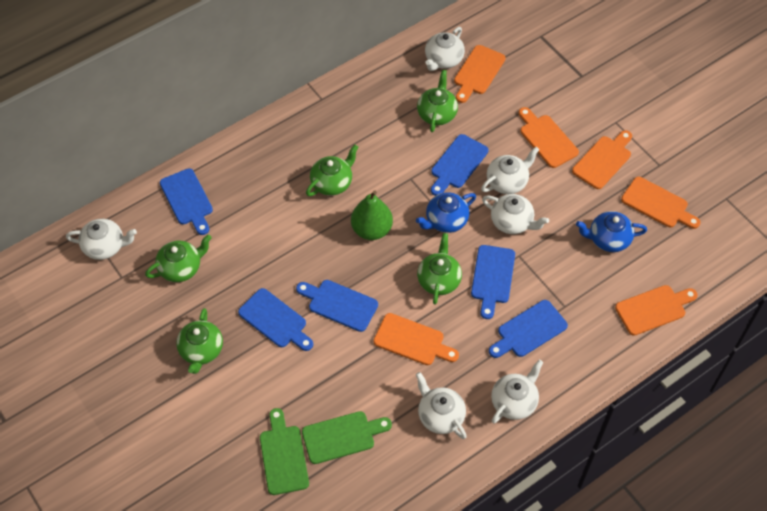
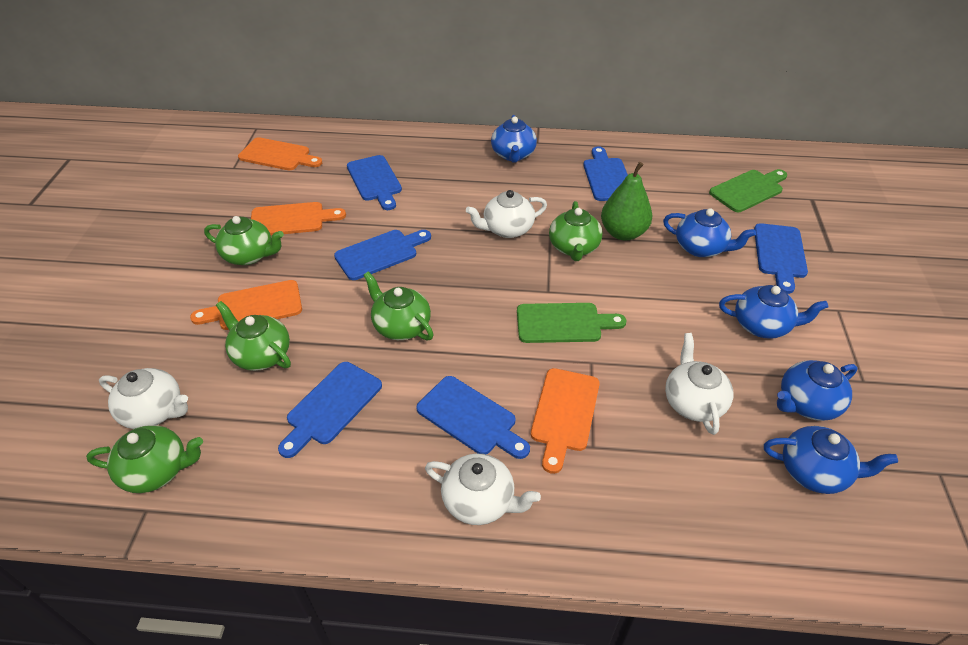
blue teapot: [416,192,476,233] [576,211,647,252] = 2 -> [491,115,537,163] [663,208,756,257] [719,285,828,339] [764,426,898,494] [777,360,858,421] = 5
orange cutting board: [374,313,459,365] [454,45,506,103] [519,107,579,168] [572,130,632,189] [615,285,698,336] [621,177,701,229] = 6 -> [190,280,302,330] [238,137,322,170] [251,202,346,235] [531,368,600,474] = 4
white teapot: [66,219,137,260] [416,372,467,439] [425,27,465,71] [481,147,539,194] [482,194,549,234] [491,360,543,423] = 6 -> [99,368,188,429] [425,454,541,525] [466,190,547,238] [665,333,733,435] = 4

